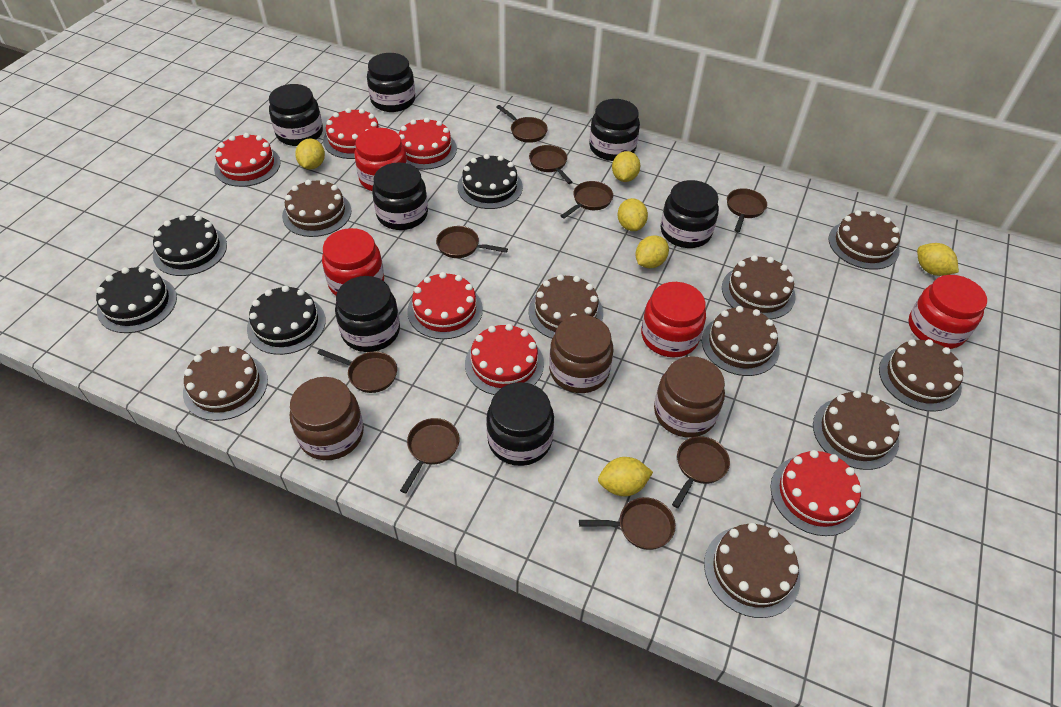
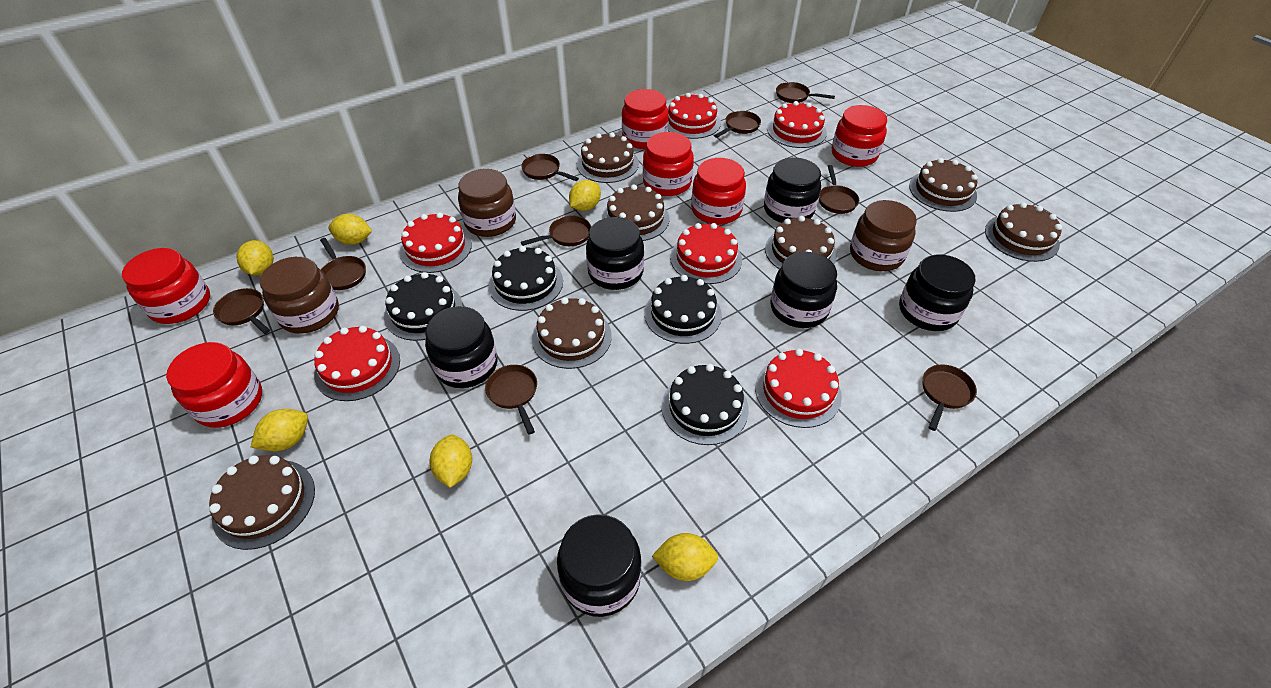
black jar: [269,84,323,146] [335,276,400,352] [367,53,415,112] [372,162,428,230] [486,382,554,466] [589,99,640,161] [661,180,719,248] = 7 -> [425,306,497,388] [557,514,641,617] [586,217,644,290] [764,157,821,223] [770,252,837,328] [899,255,976,331] = 6
brown cake: [183,346,268,421] [282,179,351,237] [528,274,603,339] [702,306,780,376] [704,523,800,618] [722,255,796,319] [813,391,900,470] [828,210,900,270] [879,339,963,412] = 9 -> [209,455,315,550] [532,297,612,369] [577,132,639,183] [602,184,669,241] [765,216,837,269] [909,158,978,212] [985,202,1062,262] = 7
red jar: [322,228,384,296] [354,128,408,191] [641,282,706,357] [908,275,987,349] = 4 -> [122,248,210,324] [166,342,262,428] [622,89,669,149] [643,132,694,196] [691,158,746,225] [832,105,887,167] = 6

